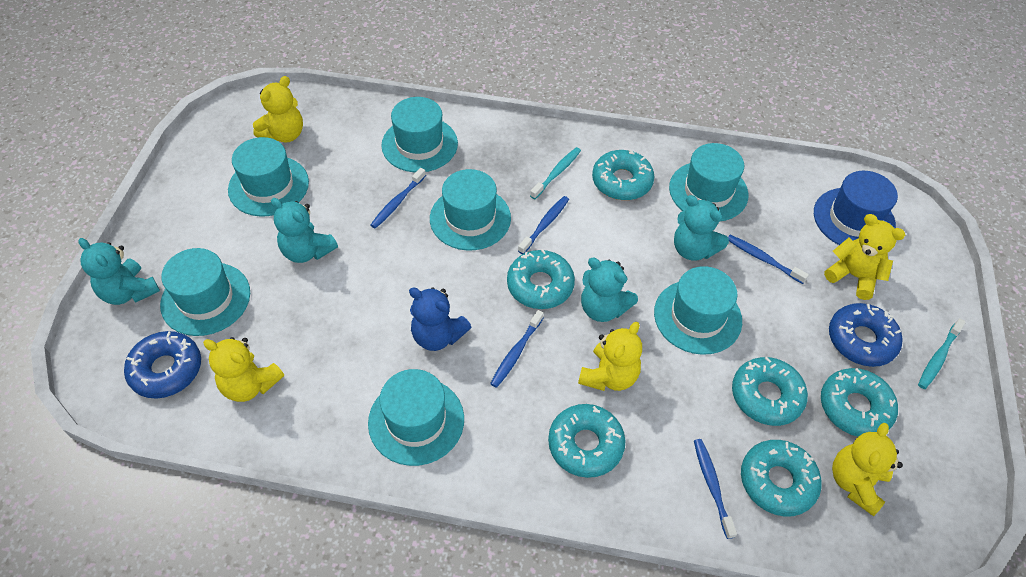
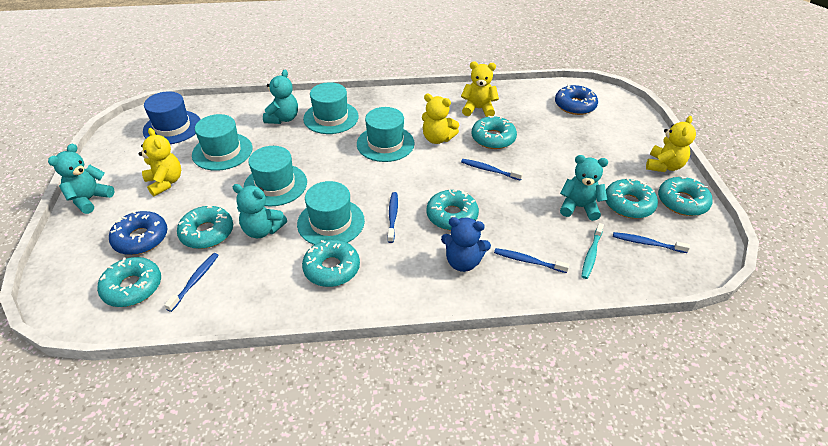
turquoise donut: [507,249,575,309] [548,404,626,478] [592,150,654,200] [732,357,808,426] [741,440,822,516] [821,368,898,437] = 6 -> [97,257,161,307] [177,205,233,249] [302,240,360,287] [427,189,479,230] [472,116,517,149] [605,178,658,218] [658,176,713,216] = 7
turquoise hat: [160,248,250,336] [228,137,309,217] [368,369,464,466] [381,97,458,172] [430,169,511,251] [654,266,742,355] [669,143,749,221] = 7 -> [192,114,252,171] [243,146,307,206] [297,181,365,245] [303,82,359,134] [357,107,415,162] = 5
turquoise toothbrush: [530,147,581,199] [918,318,966,389] = 2 -> [581,223,604,279] = 1
yellow teddy bear: [203,337,284,402] [253,76,303,142] [578,322,642,391] [824,214,905,300] [832,423,903,516] = 5 -> [138,128,181,196] [422,94,459,144] [461,61,499,117] [646,116,696,172] = 4

